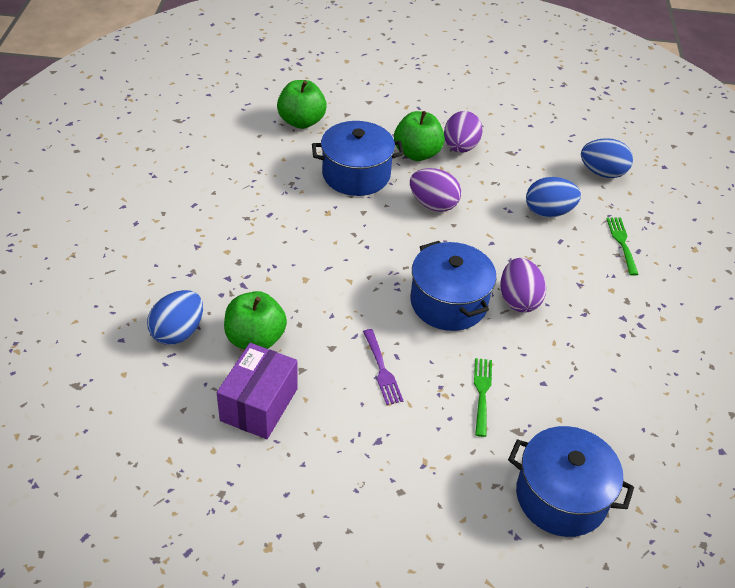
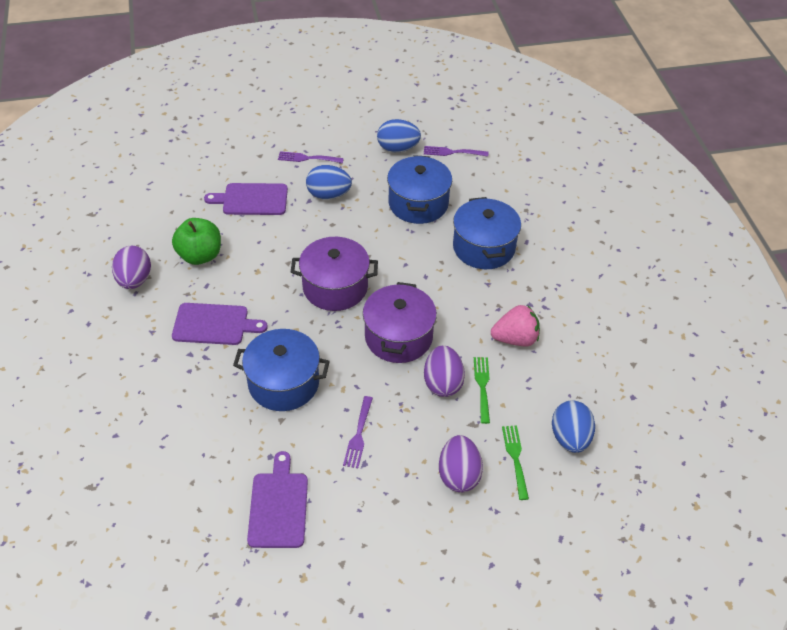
green apple: [224,291,287,350] [277,80,327,129] [394,111,445,161] = 3 -> [172,218,221,265] = 1
pink strawberry: none = 0 -> [491,305,540,346] = 1
purple box: [217,343,298,439] = 1 -> none = 0
purple cutting board: none = 0 -> [172,303,268,345] [204,183,288,215] [247,451,308,548] = 3
purple fork: [363,329,403,405] = 1 -> [278,151,344,163] [343,396,373,468] [424,146,488,157] = 3
purple pot: none = 0 -> [291,237,378,311] [363,282,437,363] = 2

